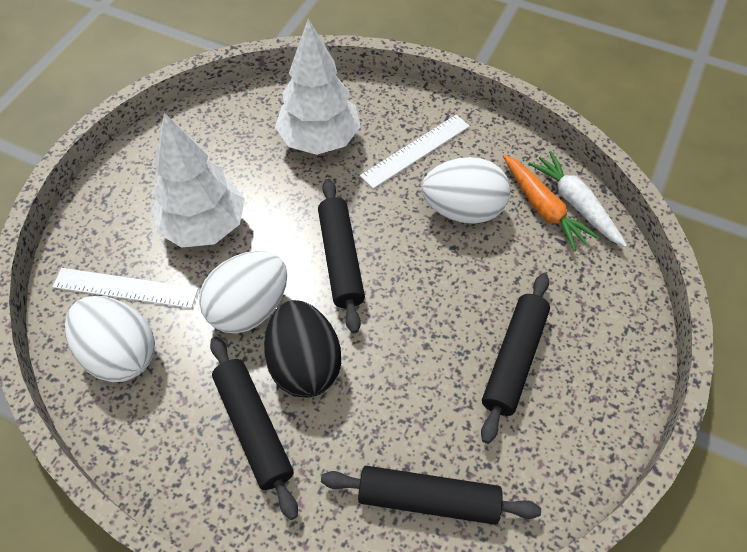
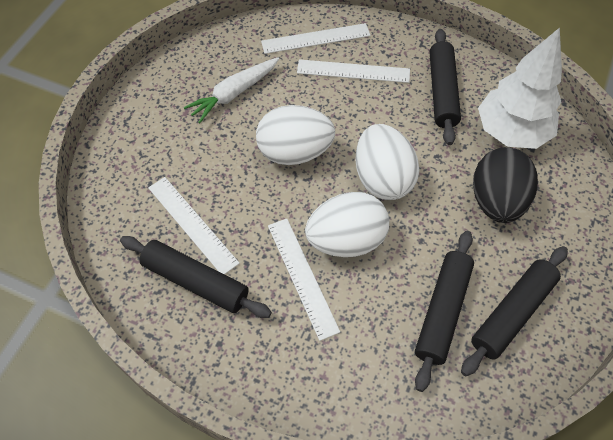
orange carrot: [503,154,598,252] = 1 -> none = 0
white ruler: [53,268,198,309] [360,115,470,189] = 2 -> [148,177,240,275] [261,23,371,54] [268,219,340,341] [297,59,410,83] = 4
white tree: [152,113,245,248] [275,19,361,155] = 2 -> [478,28,562,149] = 1

